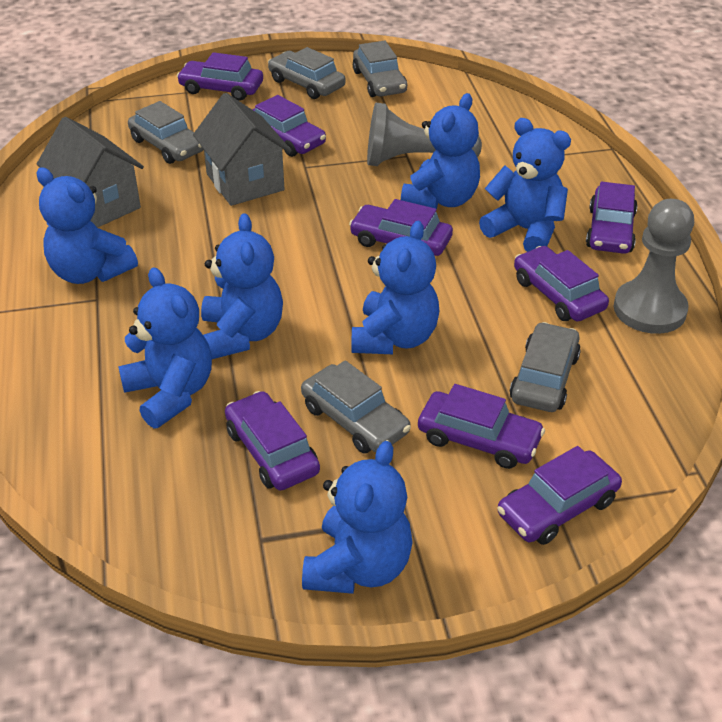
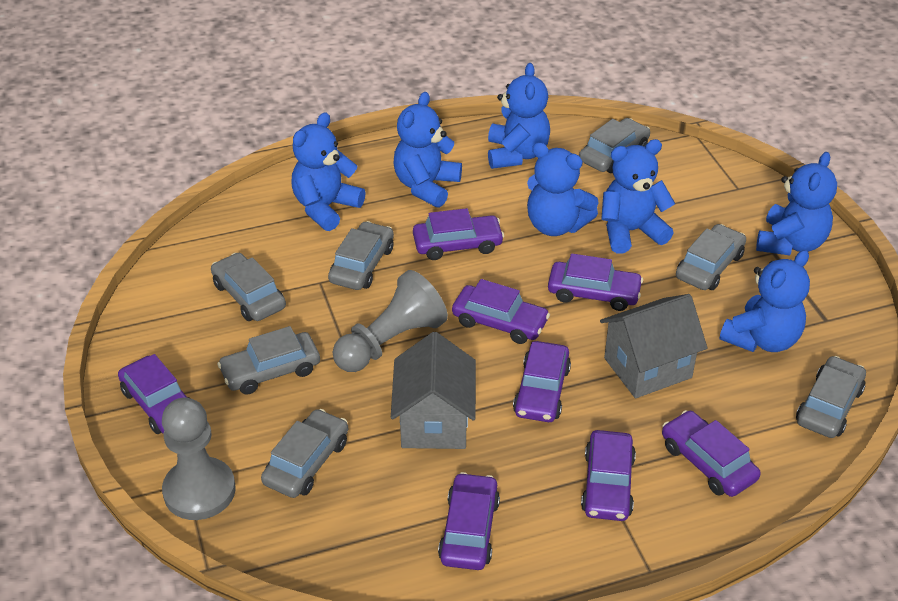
grey car: [128,101,204,164] [268,47,346,99] [301,360,411,454] [353,41,407,97] [510,322,581,412] = 5 -> [211,253,286,321] [217,326,320,395] [261,409,348,498] [328,221,394,290] [579,118,650,173] [676,224,746,290] [796,356,866,438] = 7

